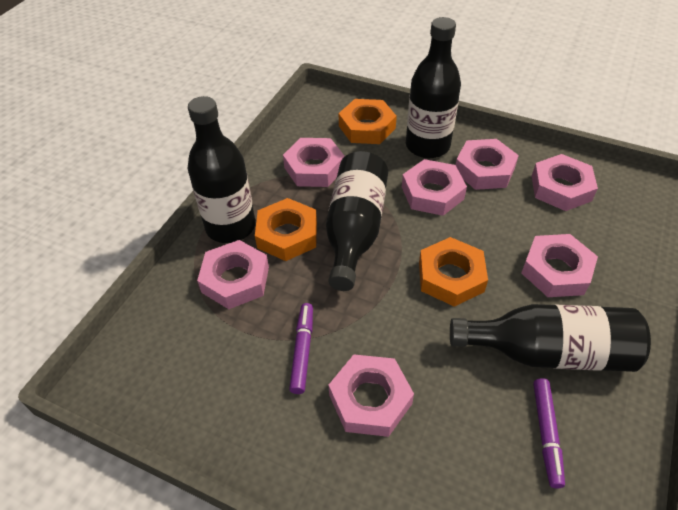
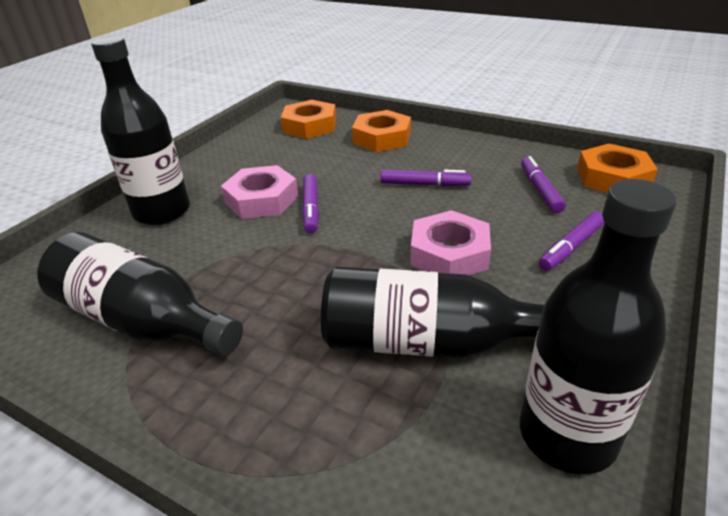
pink nut: [197,240,269,309] [283,138,345,187] [329,354,414,437] [402,159,467,216] [456,139,519,190] [521,234,598,297] [532,154,598,211] = 7 -> [221,165,298,219] [411,210,491,275] = 2
purple marker: [289,303,313,394] [533,378,565,488] = 2 -> [302,174,319,233] [380,170,471,186] [521,156,566,213] [539,211,604,271] = 4

